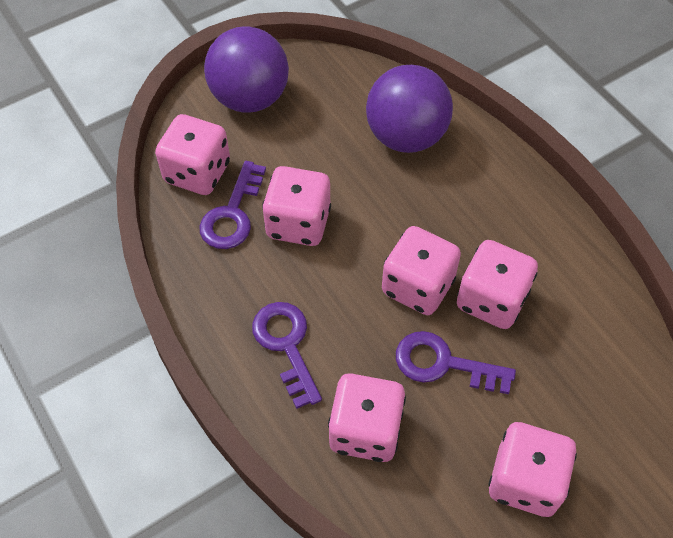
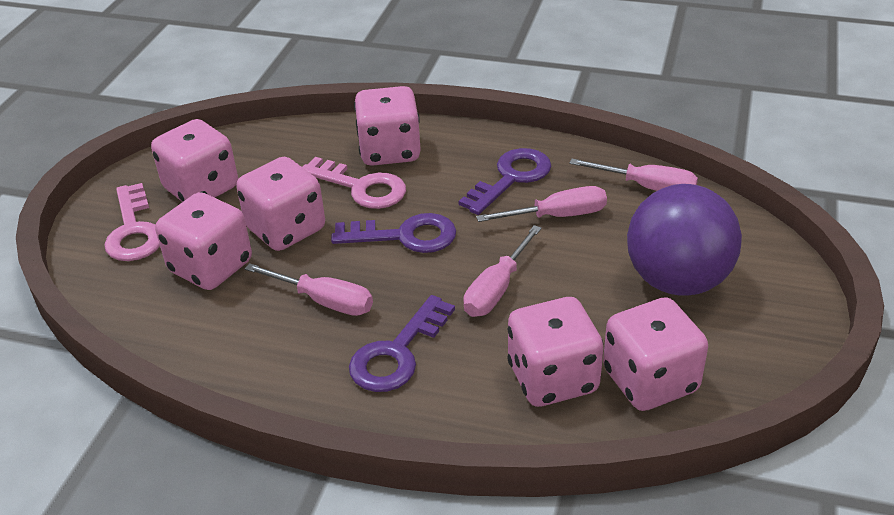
pink key: none = 0 -> [104,183,160,261] [302,157,406,209] = 2
pink screwdriver: none = 0 -> [245,263,373,316] [463,225,542,317] [476,186,607,222] [569,159,698,191] = 4
purple ball: [204,26,289,113] [366,65,453,153] = 2 -> [627,184,742,296] = 1

